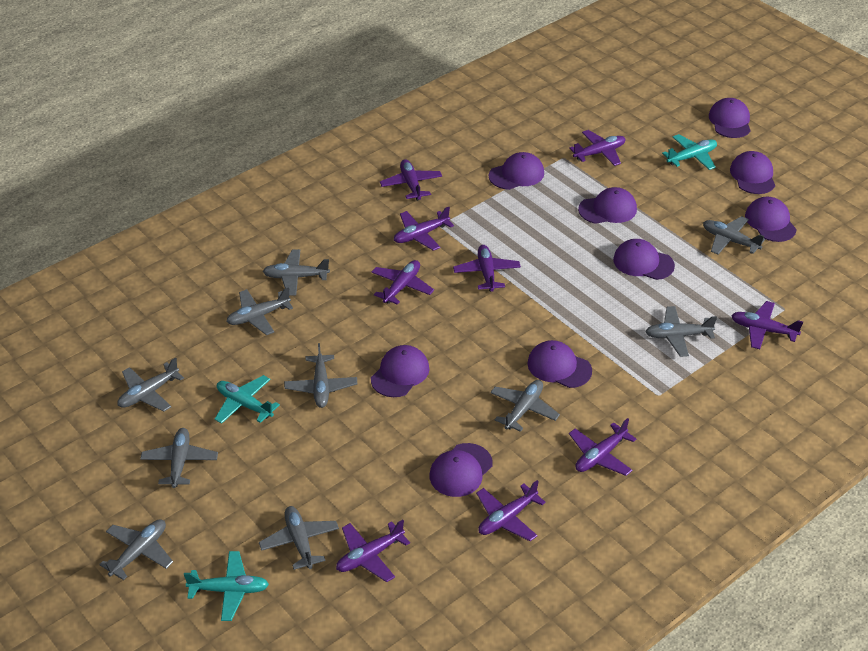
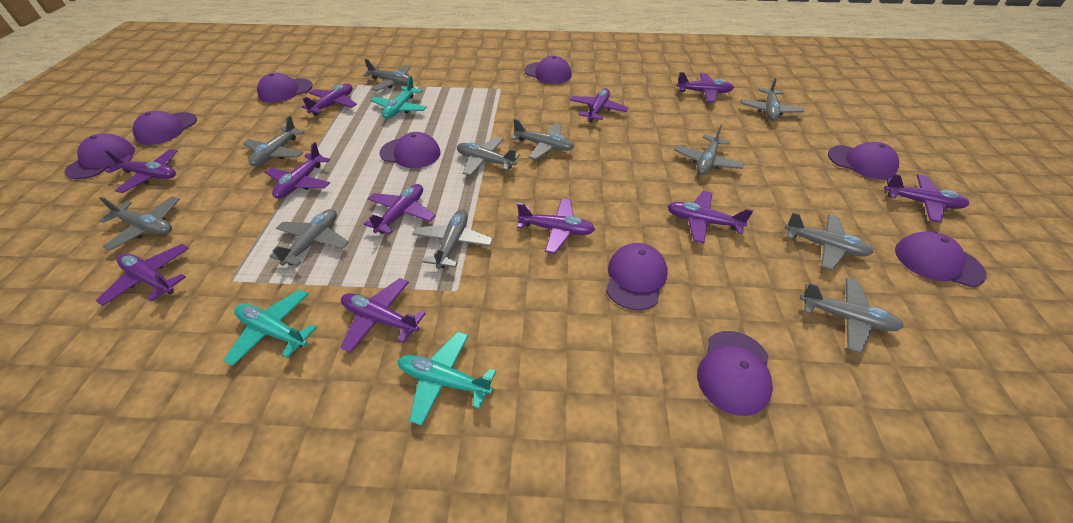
grey plane: [99,519,173,580] [118,357,184,412] [140,428,218,488] [226,287,293,335] [259,506,339,570] [263,249,330,296] [284,343,357,408] [490,380,560,432] [645,306,717,357] [703,216,765,255] = 10 -> [99,196,180,250] [243,116,305,166] [269,209,349,266] [363,59,413,91] [412,210,493,269] [457,137,520,176] [511,119,574,160] [674,125,744,175] [741,77,804,121] [785,212,874,271] [800,278,904,353] = 11
purple plane: [336,520,410,582] [371,260,434,305] [380,159,442,201] [394,207,454,251] [453,245,521,292] [476,480,546,541] [569,130,625,166] [569,418,636,476] [731,301,803,349] = 9 -> [95,244,189,306] [105,149,177,193] [265,142,330,199] [301,84,357,116] [340,278,426,353] [364,184,436,235] [517,198,595,254] [570,88,629,122] [667,191,753,243] [676,72,734,102] [884,174,969,223] = 11

